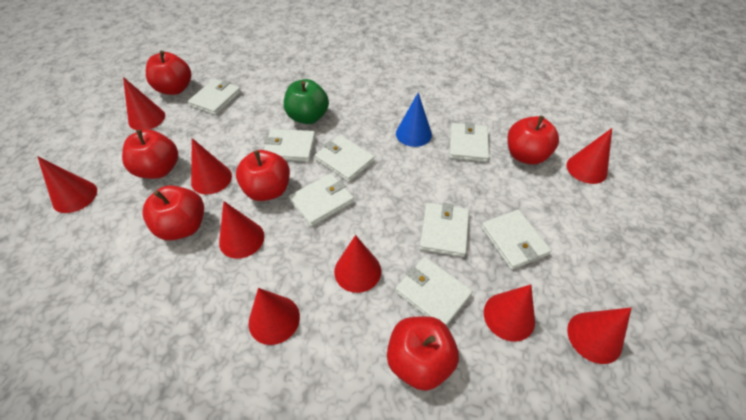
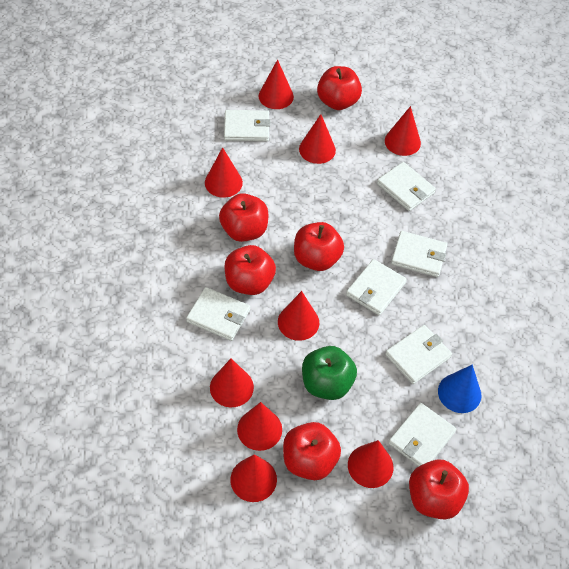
white wallet: [188,79,241,115] [264,129,315,162] [289,173,354,227] [315,135,375,182] [395,257,472,326] [419,203,469,257] [449,122,489,162] [481,210,551,270] = 8 -> [186,287,250,341] [224,110,271,141] [346,259,407,315] [377,162,436,211] [385,325,452,384] [388,403,456,467] [391,231,447,277] = 7

